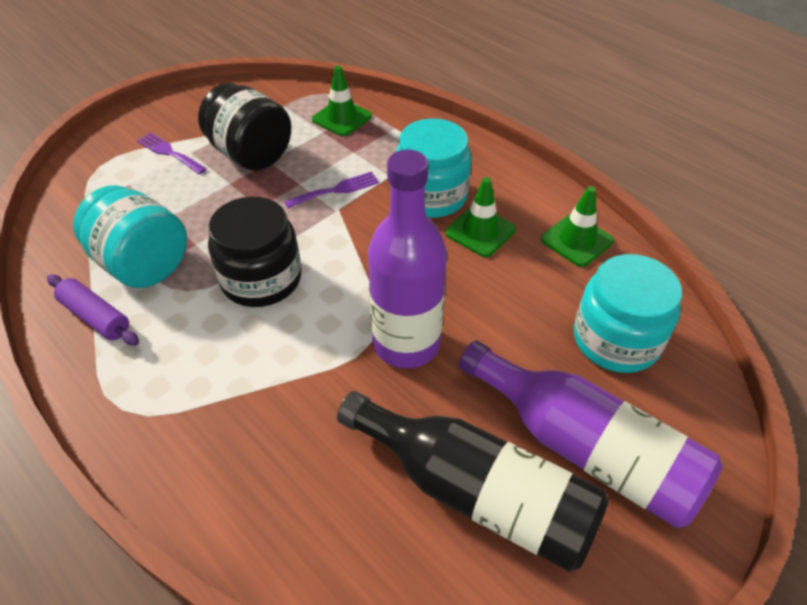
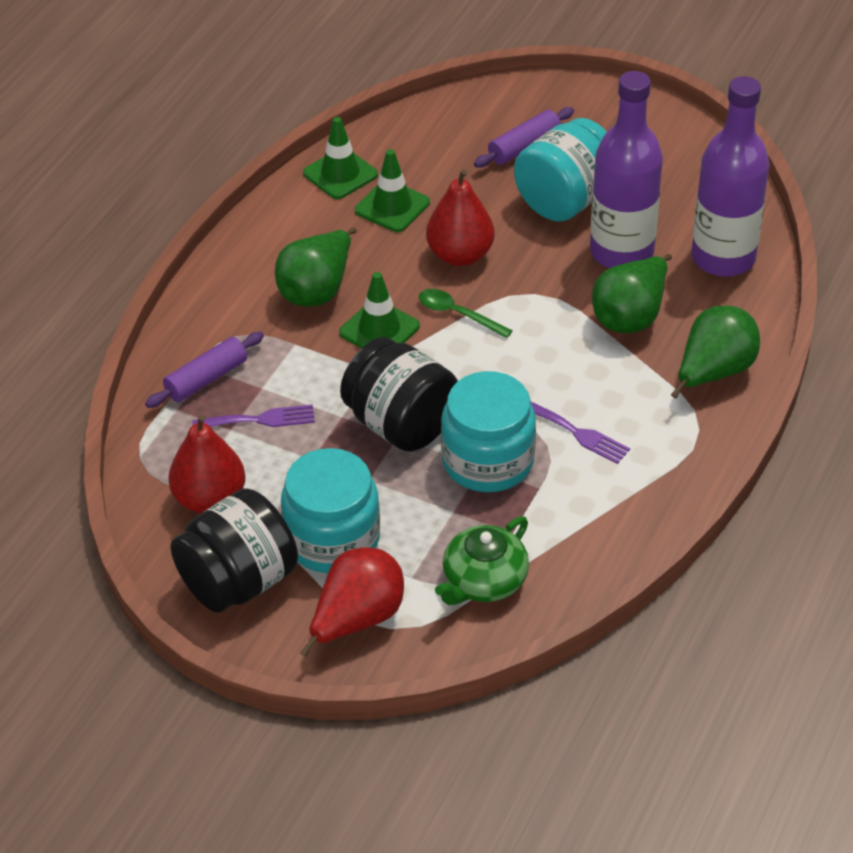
black bottle: [337,391,609,572] = 1 -> none = 0
green pear: none = 0 -> [275,227,357,307] [592,254,672,333] [671,305,760,399] = 3
green spoon: none = 0 -> [419,289,513,338] = 1
green teapot: none = 0 -> [435,516,529,605] = 1
purple rolling pin: [47,275,139,346] = 1 -> [145,332,264,408] [474,107,574,168] = 2
red pear: none = 0 -> [168,414,246,514] [300,548,404,657] [426,169,494,266] = 3

